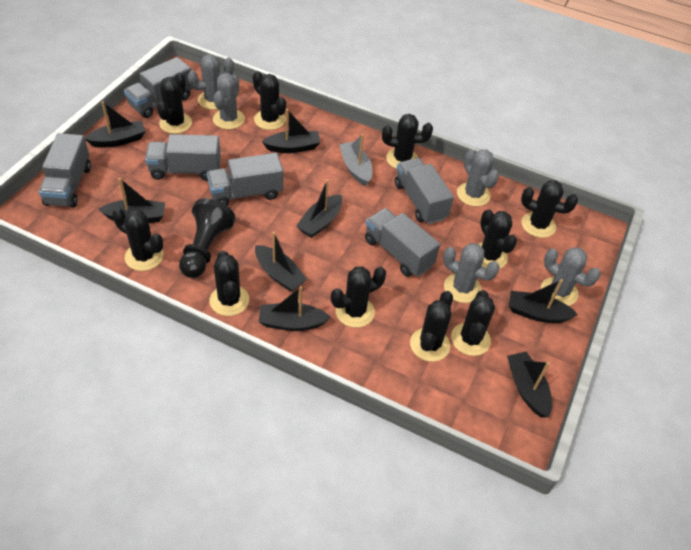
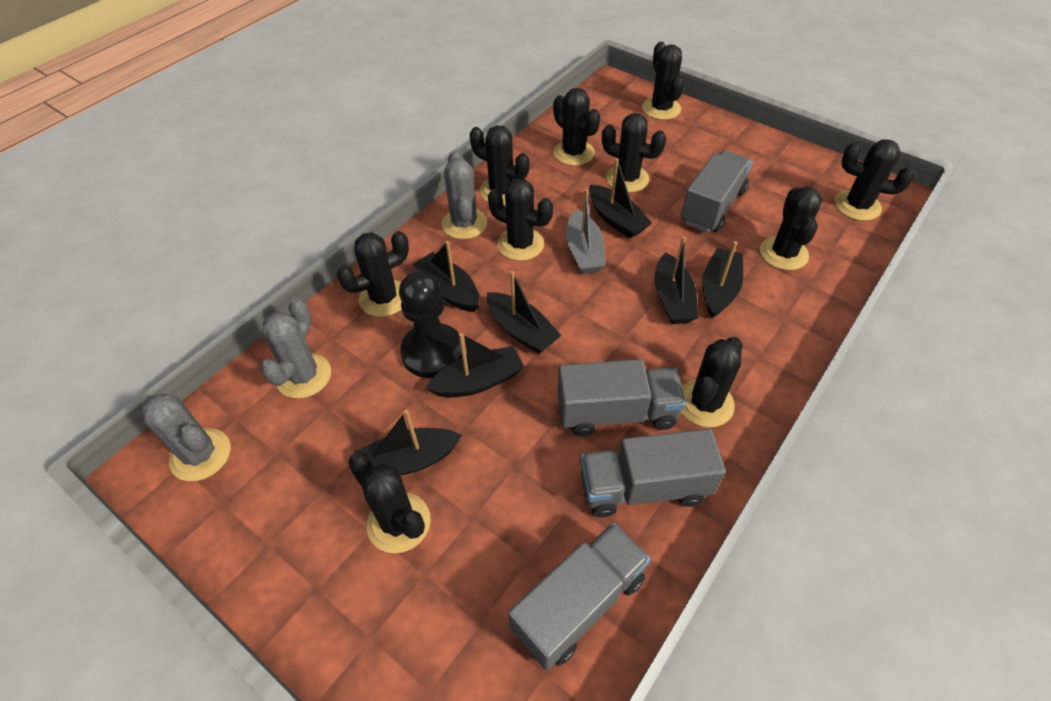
black boat: [85,101,146,147] [99,178,165,223] [255,232,307,292] [259,286,330,331] [262,109,321,153] [296,179,342,238] [507,352,552,418] [509,279,578,323] = 8 -> [354,410,462,475] [412,241,480,312] [426,333,524,397] [487,271,562,354] [589,158,652,239] [655,236,698,324] [702,241,743,318] = 7
grey cactus: [188,54,234,110] [213,73,245,129] [443,243,500,303] [457,149,499,207] [541,247,601,306] = 5 -> [139,393,231,481] [261,298,331,399] [442,151,487,239] = 3
grey truck: [39,133,91,208] [124,57,192,118] [145,134,221,181] [207,153,283,206] [365,208,440,277] [395,158,454,224] = 6 -> [508,523,651,670] [558,359,686,436] [580,429,726,517] [681,150,753,233] = 4

